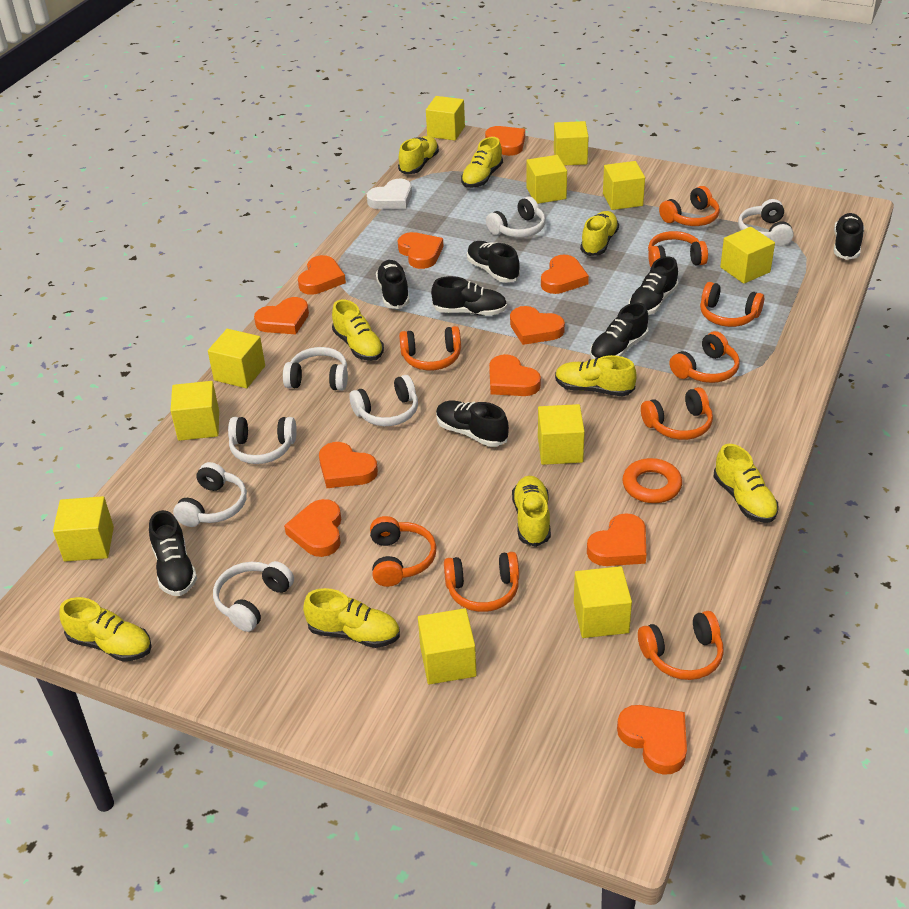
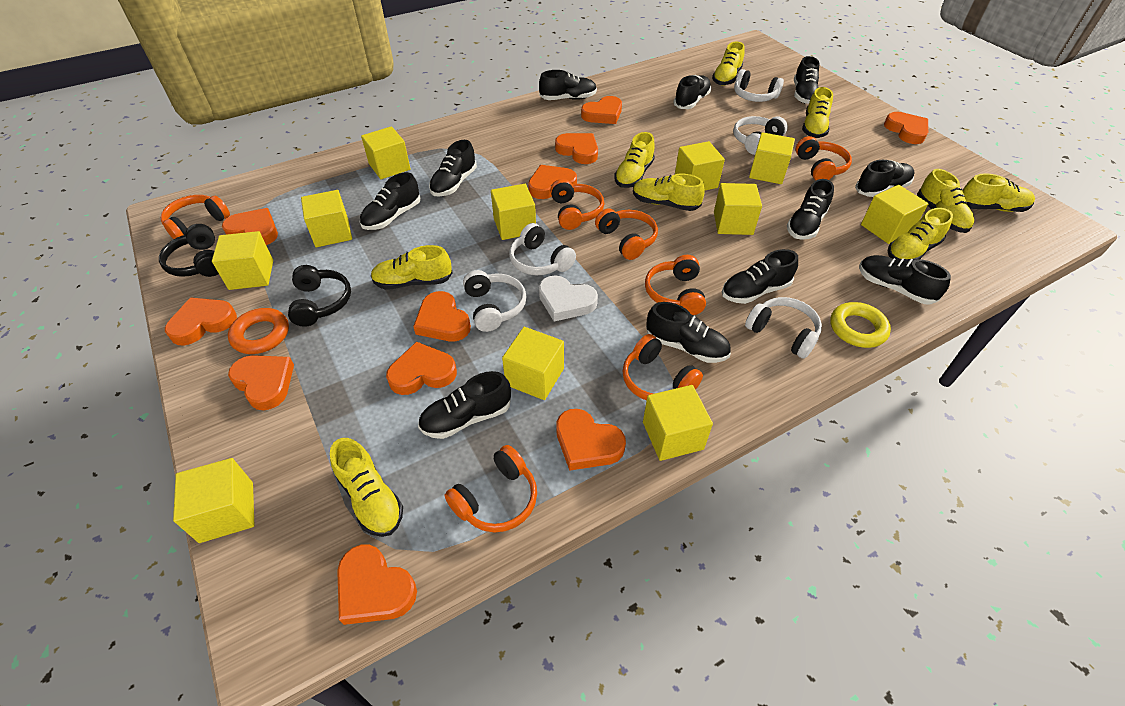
black headphones: none = 0 -> [159,224,219,277] [288,265,351,327] = 2
black shoe: [149,510,197,596] [376,260,410,309] [431,276,507,316] [436,401,509,447] [467,241,520,283] [590,303,648,359] [629,256,679,315] [834,213,865,260] = 8 -> [360,172,421,230] [418,371,511,439] [429,140,477,197] [539,70,597,100] [646,302,731,363] [674,75,711,109] [722,249,798,304] [787,179,834,240] [794,56,819,104] [855,160,915,197] [859,255,951,305] = 11
orange headphones: [370,516,437,587] [399,326,461,370] [444,552,519,612] [638,611,724,680] [641,387,713,440] [648,231,708,267] [659,186,720,226] [669,331,740,383] [700,282,764,327] = 9 -> [161,195,230,239] [445,445,537,532] [550,179,604,230] [595,208,658,260] [622,334,703,400] [645,255,706,315] [795,136,852,180] = 7
white headphones: [173,462,247,527] [213,561,294,632] [228,417,297,464] [283,347,348,391] [349,375,418,426] [486,197,546,238] [738,199,794,246] = 7 -> [463,270,527,332] [509,223,576,275] [733,116,788,155] [734,69,784,102] [745,297,822,359] = 5
yellow ring: none = 0 -> [830,302,891,348] = 1

